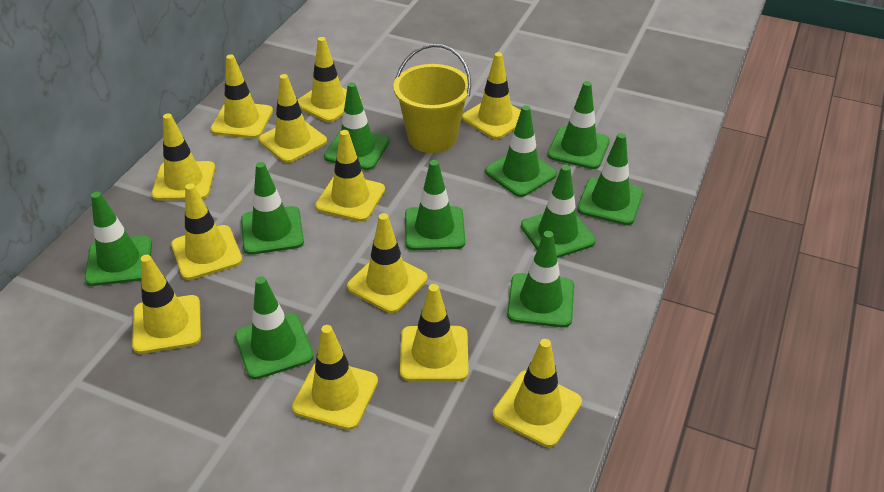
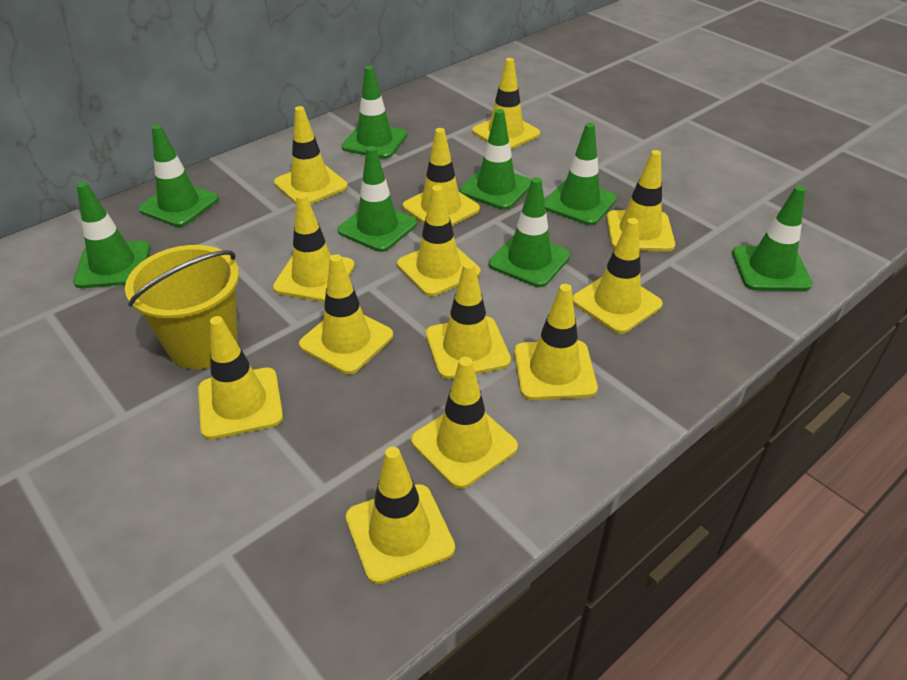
green traffic cone: [84,192,152,286] [235,276,314,379] [241,162,304,255] [324,82,390,170] [405,160,465,250] [485,105,557,197] [507,231,574,328] [521,165,596,258] [547,81,610,169] [577,133,643,225] = 10 -> [73,182,150,288] [139,125,219,227] [338,146,417,252] [341,66,407,159] [460,109,531,210] [489,177,570,287] [544,123,617,225] [732,185,813,291] = 8
yellow traffic cone: [132,255,201,354] [152,113,215,200] [171,183,242,280] [210,54,273,138] [259,74,327,163] [292,325,378,430] [298,37,361,122] [315,130,385,222] [347,213,428,313] [400,284,469,381] [462,52,521,139] [493,339,582,447] = 12 -> [198,316,283,440] [273,193,355,302] [274,106,348,205] [299,254,393,374] [346,447,455,584] [397,185,481,296] [403,128,480,226] [411,357,518,489] [426,262,511,379] [472,58,540,149] [514,284,598,400] [573,218,663,334] [607,150,675,251] = 13

